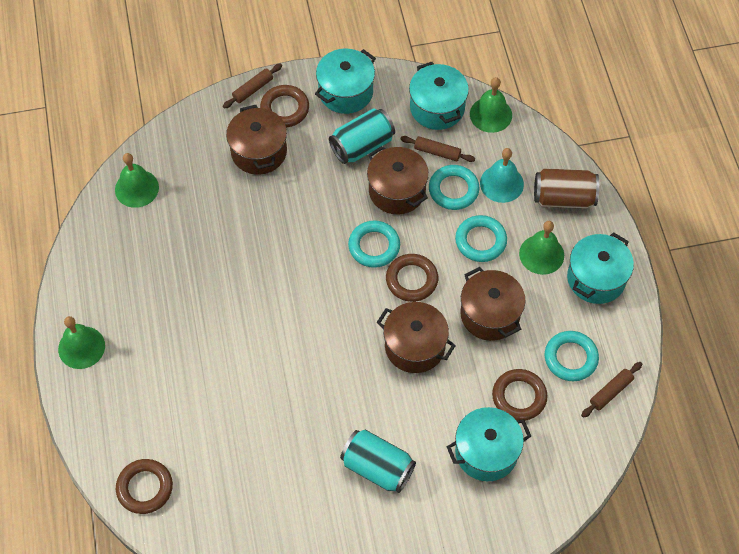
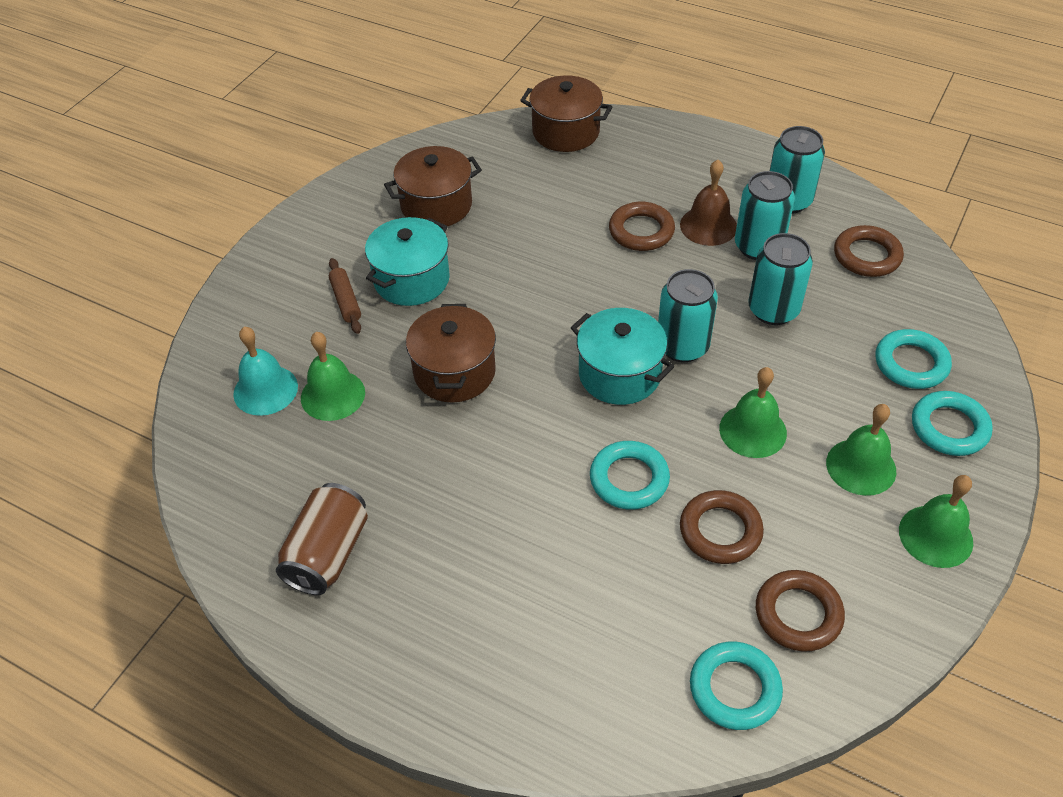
brown bell: none = 0 -> [680,160,737,246] = 1
brown pot: [226,105,287,175] [367,146,429,215] [377,302,456,373] [460,267,526,341] = 4 -> [384,146,482,226] [406,304,496,402] [520,75,612,152] = 3
brown rolling pin: [223,63,282,109] [401,136,475,162] [581,362,642,418] = 3 -> [329,258,361,334] = 1
turquoise can: [329,108,395,164] [340,430,416,493] = 2 -> [658,269,718,362] [735,171,795,260] [748,233,813,325] [770,126,825,213] = 4
turquoise pot: [315,49,376,114] [409,62,469,130] [447,407,531,481] [567,232,634,304] = 4 -> [365,217,450,306] [571,308,674,405] = 2

